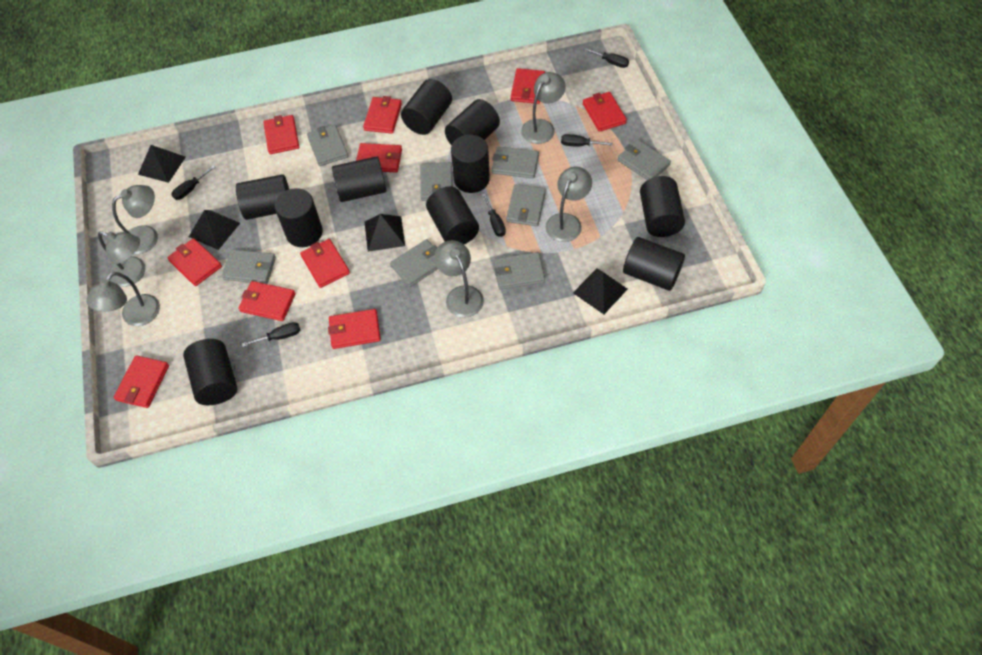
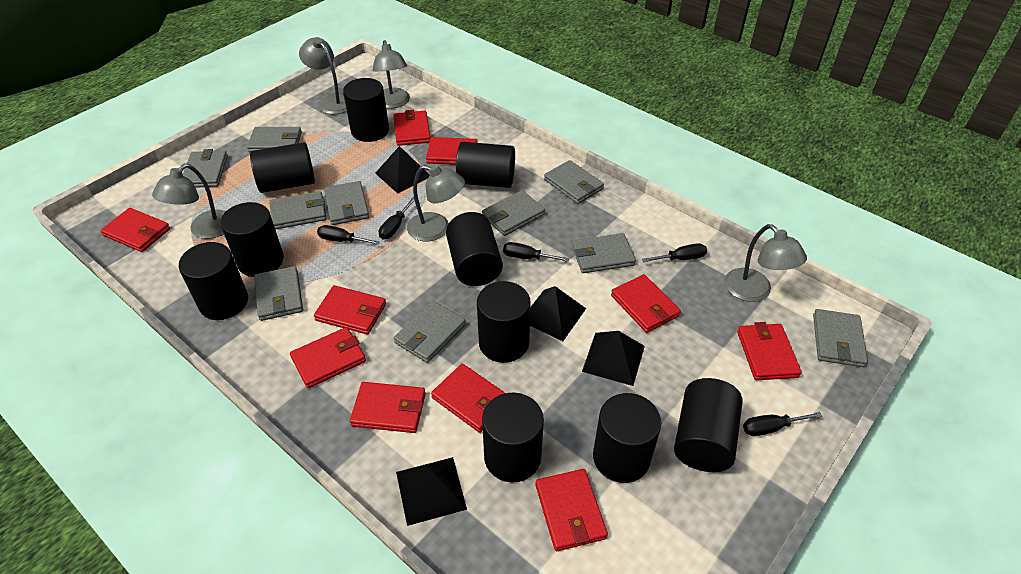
grey lamp: [86,272,160,326] [98,231,145,287] [112,185,158,254] [434,240,484,318] [521,72,566,144] [546,167,592,242] = 6 -> [152,164,226,239] [299,37,347,114] [373,40,410,109] [407,165,465,242] [725,224,807,302] = 5
grey wallet: [222,249,276,284] [307,125,348,166] [390,239,438,287] [420,162,453,201] [492,146,539,178] [494,252,545,290] [506,184,546,226] [618,139,671,180] = 8 -> [183,149,228,188] [247,127,302,152] [254,266,303,321] [269,191,326,230] [324,181,369,225] [394,301,466,363] [482,190,545,236] [544,160,604,204] [572,233,636,273] [813,309,868,367] = 10

